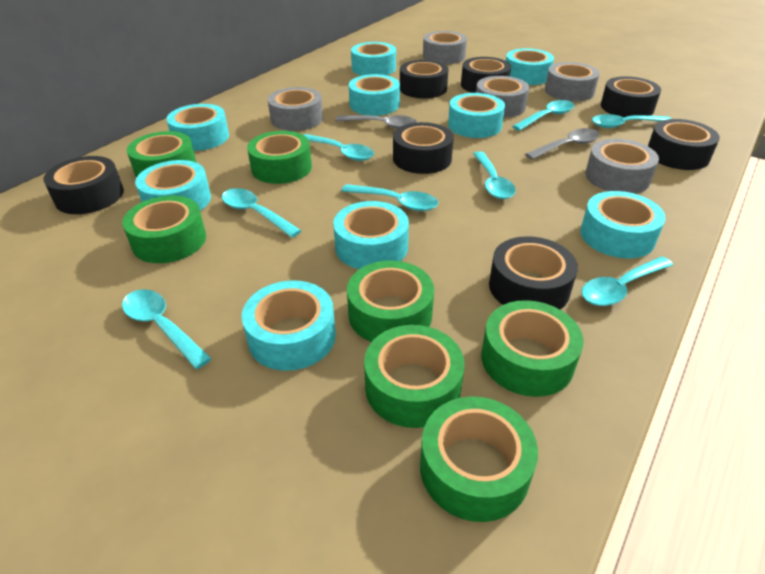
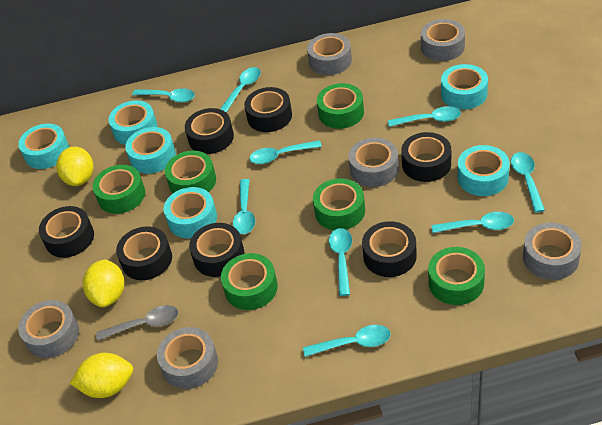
green tape: [122,196,206,263] [127,131,197,178] [247,131,312,184] [347,261,434,342] [364,325,465,428] [420,396,538,522] [481,300,584,397] = 7 -> [93,165,145,214] [165,151,216,194] [221,253,278,310] [313,178,365,230] [317,83,364,129] [428,247,485,305] = 6
grey spoon: [335,115,417,129] [525,128,600,160] = 2 -> [96,305,178,341] = 1
grey tape: [268,87,323,131] [423,31,467,64] [476,76,529,118] [545,62,600,101] [585,139,659,194] = 5 -> [18,300,79,358] [157,327,218,389] [307,33,352,75] [349,138,399,187] [421,19,465,61] [523,223,582,280] = 6
turquoise spoon: [122,289,212,369] [222,188,301,238] [304,134,374,161] [341,184,439,211] [473,151,516,199] [512,100,574,131] [581,257,673,306] [592,114,671,128] = 8 -> [132,88,195,103] [220,67,261,113] [233,179,255,234] [249,140,322,164] [303,325,390,357] [329,228,352,296] [388,106,461,127] [431,212,514,233] [511,152,545,213] = 9
turquoise tape: [135,160,211,211] [166,104,229,151] [242,280,336,371] [333,201,409,269] [349,74,400,116] [351,42,396,76] [448,93,505,138] [506,48,554,85] [580,191,666,258] = 9 -> [18,124,69,169] [108,101,158,145] [125,127,176,174] [164,187,217,238] [441,64,488,109] [458,145,510,196] = 6
yellow lemon: none = 0 -> [56,147,94,186] [70,353,133,398] [83,259,124,307] = 3

